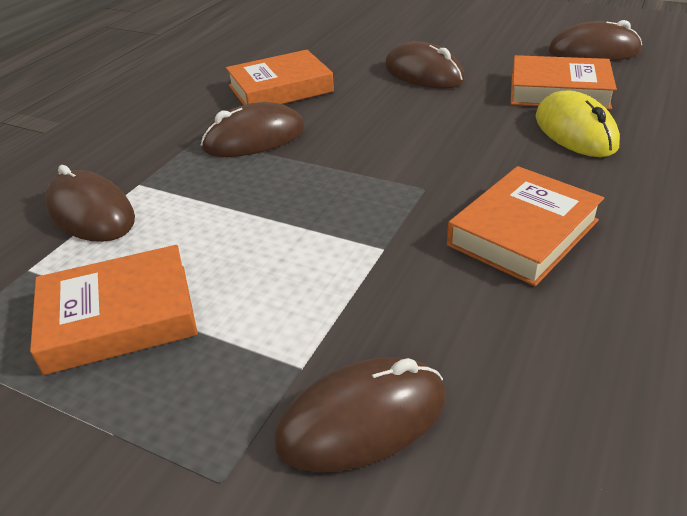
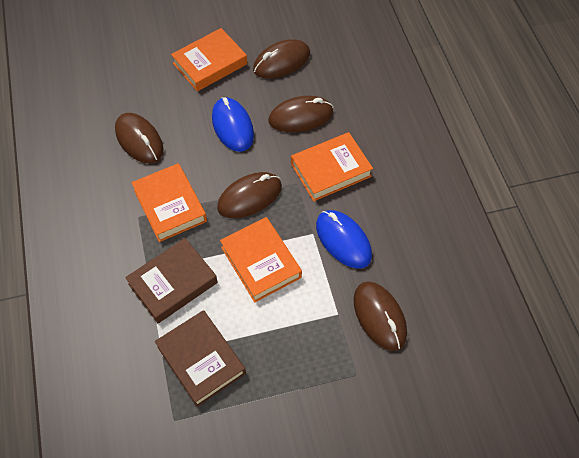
blue mouse: none = 0 -> [212,97,254,152] [316,210,372,268] = 2
brown book: none = 0 -> [125,238,218,323] [155,310,246,407] = 2
yellow mouse: [536,91,620,157] = 1 -> none = 0

